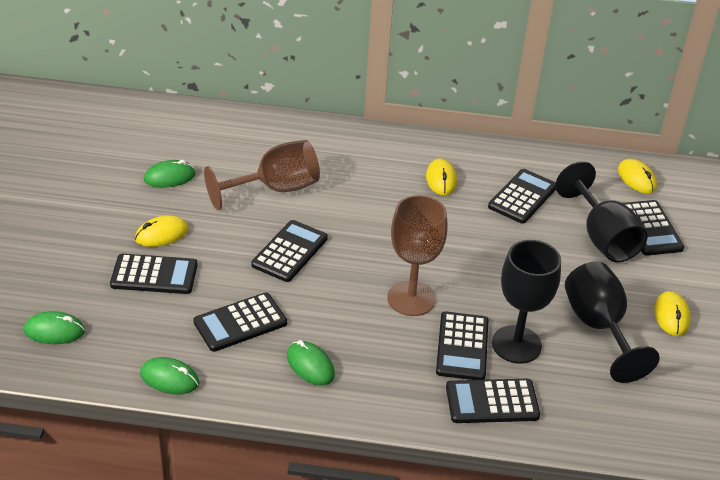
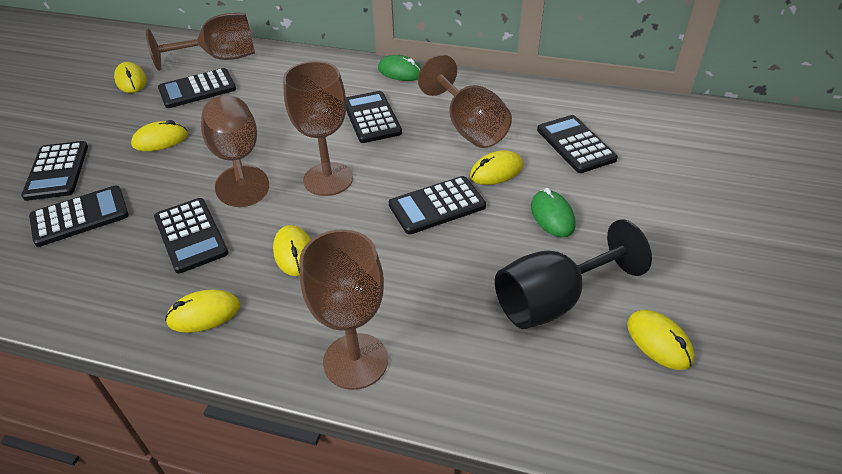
black goblet: [492,240,561,363] [555,161,647,262] [565,262,660,383] = 3 -> [495,219,652,329] = 1
brown goblet: [204,140,320,210] [387,195,448,316] = 2 -> [146,13,255,71] [201,96,269,207] [283,61,353,196] [299,229,388,390] [418,55,512,148] = 5
green mouse: [24,311,85,344] [140,357,199,394] [144,160,195,188] [287,340,335,385] = 4 -> [378,55,421,81] [531,188,576,237] = 2
yellow mouse: [135,215,189,247] [426,158,457,196] [618,159,657,194] [654,291,691,336] = 4 -> [114,62,147,93] [131,120,188,151] [165,290,240,333] [273,225,311,276] [470,150,523,185] [627,310,695,370] = 6

